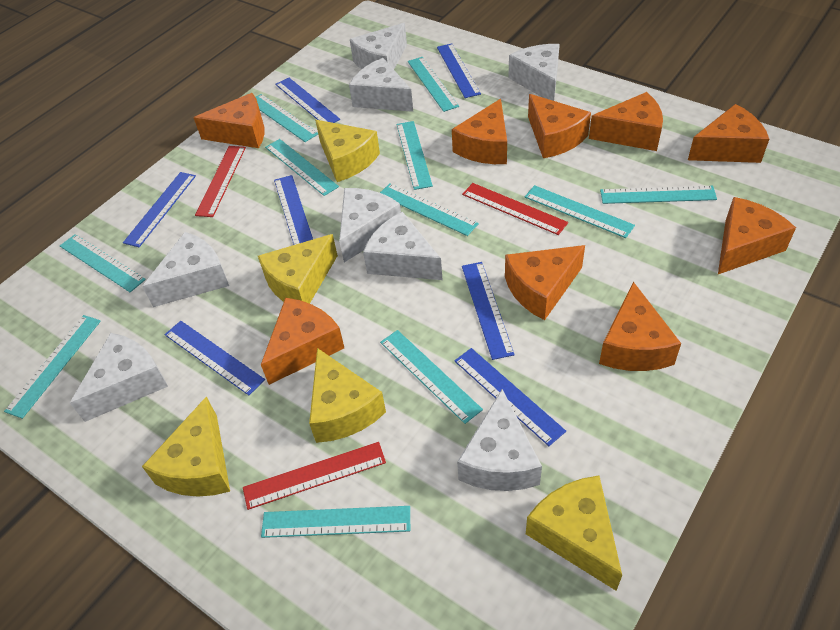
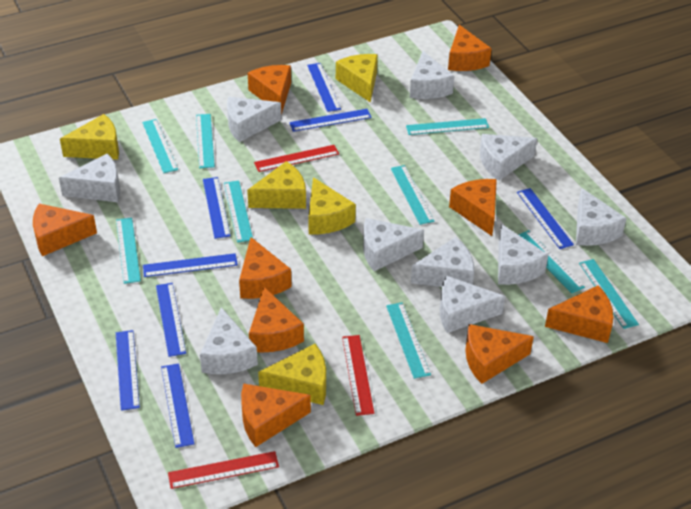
blue ruler: [123,172,196,247] [165,321,265,395] [274,175,313,245] [275,78,340,123] [437,43,481,98] [454,348,566,446] [462,262,514,360] = 7 -> [116,330,140,411] [143,253,238,277] [156,283,186,357] [161,363,194,448] [203,177,231,239] [289,109,372,132] [307,63,341,112] [517,188,574,249] = 8
turquoise ruler: [4,315,101,419] [60,234,146,292] [256,94,318,142] [261,506,410,538] [265,139,339,196] [380,183,479,236] [380,330,483,424] [396,121,433,190] [408,57,459,112] [525,185,635,238] [600,186,717,204] = 11 -> [116,217,141,284] [142,119,178,173] [196,114,215,168] [224,181,253,243] [386,302,431,379] [391,165,435,225] [406,118,489,135] [519,230,585,294] [579,259,639,329] = 9
white cheese: [70,333,168,422] [142,232,229,307] [339,188,401,262] [349,58,413,112] [350,23,407,69] [363,212,443,280] [457,389,542,491] [508,44,560,101] = 8 -> [59,153,120,202] [200,307,258,374] [227,97,281,142] [363,218,424,271] [410,51,454,99] [411,237,474,287] [440,276,505,333] [480,134,537,181] [498,224,549,285] [576,188,627,246] = 10

